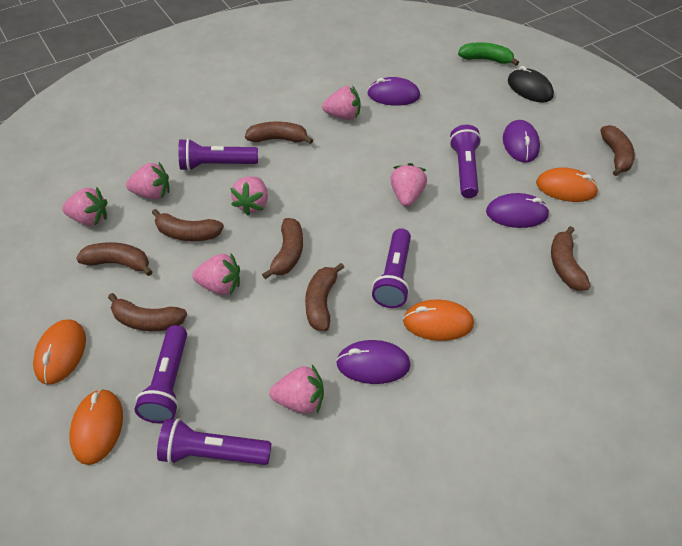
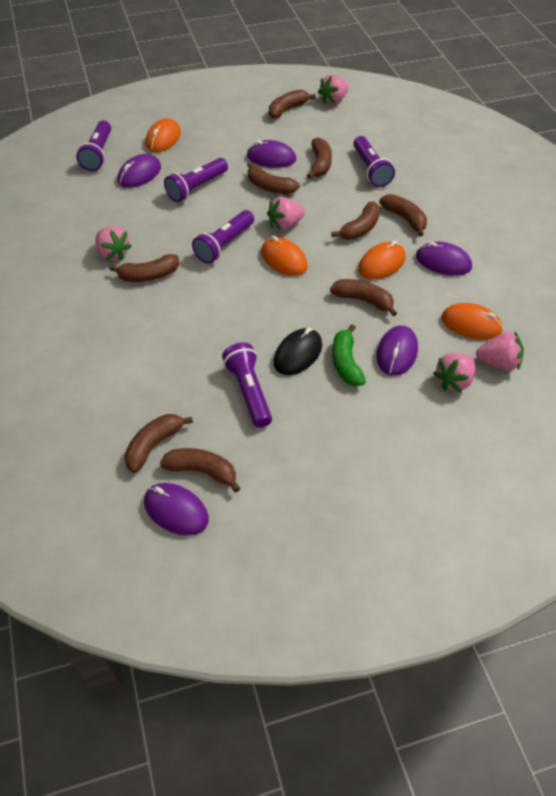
brown banana: [76,242,153,276] [108,293,187,331] [152,209,224,241] [245,121,313,144] [262,218,303,279] [305,263,344,331] [551,226,590,291] [600,125,635,176] = 8 -> [109,254,179,282] [124,414,193,473] [160,448,240,492] [247,163,300,194] [269,89,316,119] [307,138,332,179] [330,279,397,316] [331,201,380,240] [379,194,427,236] = 9
pink strawberry: [62,188,107,226] [126,162,170,199] [192,253,240,295] [230,176,268,215] [270,365,324,413] [322,86,360,120] [390,163,427,207] = 7 -> [95,226,132,261] [267,197,305,231] [318,74,349,105] [433,353,475,393] [476,332,524,371] = 5
purple mouse: [336,340,411,384] [367,77,420,106] [486,193,550,228] [503,120,540,163] = 4 -> [117,154,161,188] [144,483,209,536] [247,140,296,168] [377,325,418,376] [416,242,472,276] = 5

